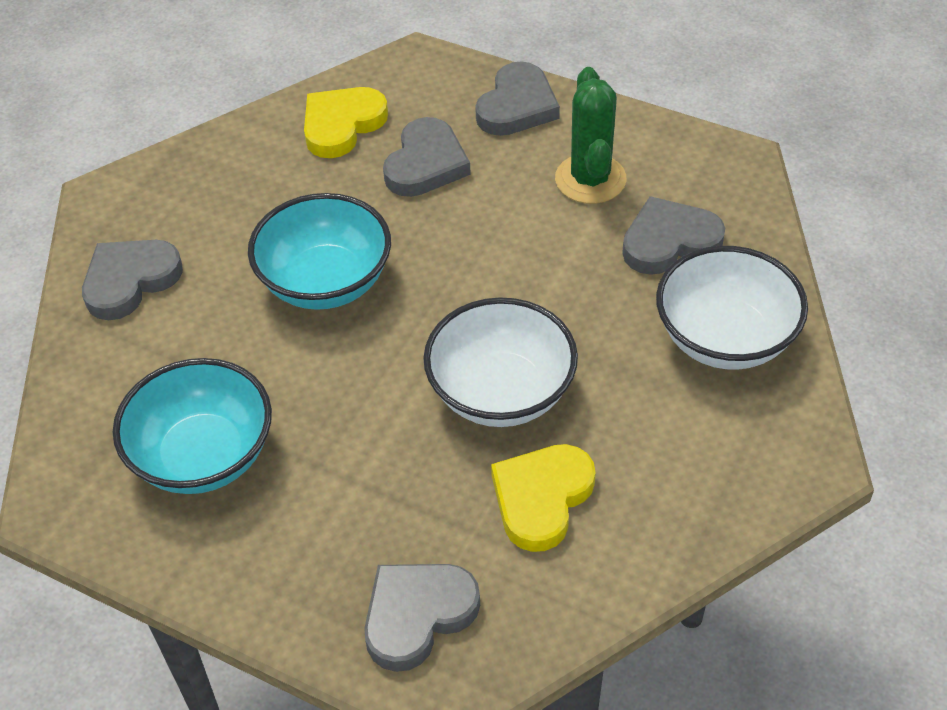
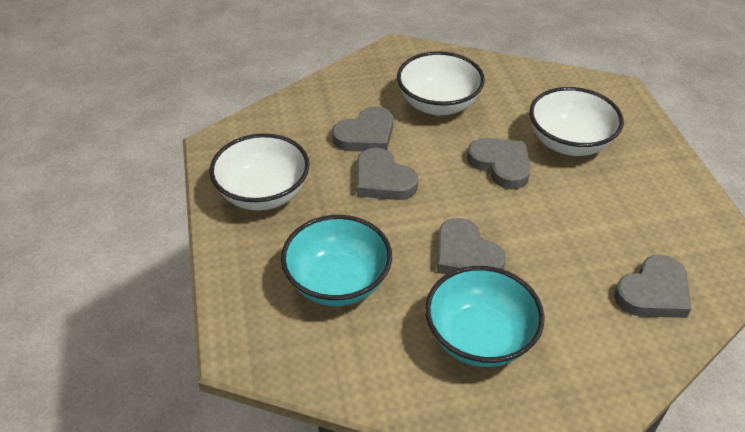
green cactus: [555,67,626,204] = 1 -> none = 0
white bowl: [423,297,578,427] [656,246,808,370] = 2 -> [210,133,310,210] [397,51,485,115] [529,87,624,156] = 3
yellow heart: [304,87,388,158] [491,444,596,552] = 2 -> none = 0

